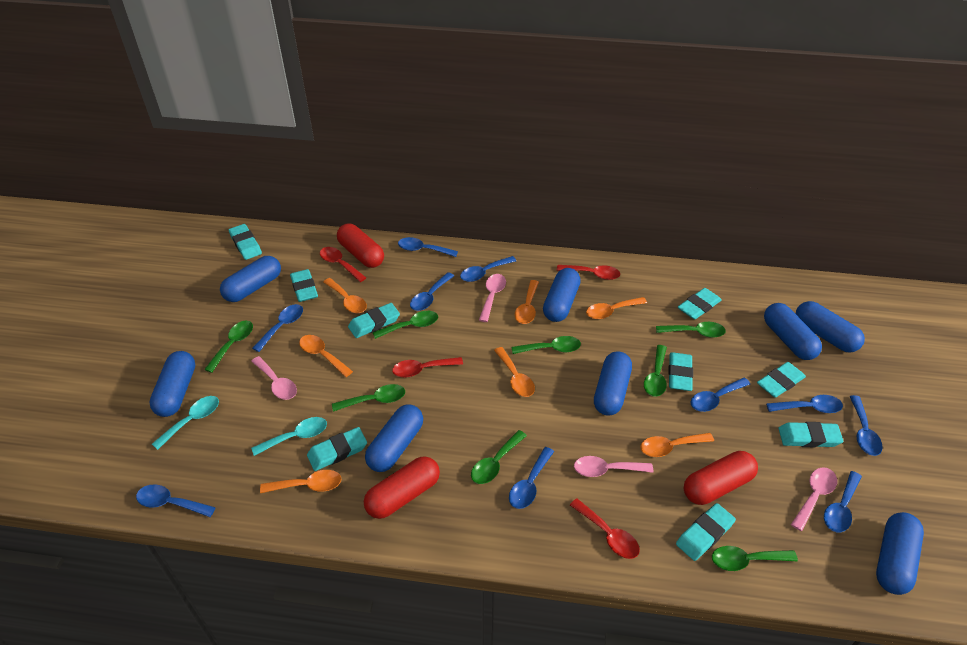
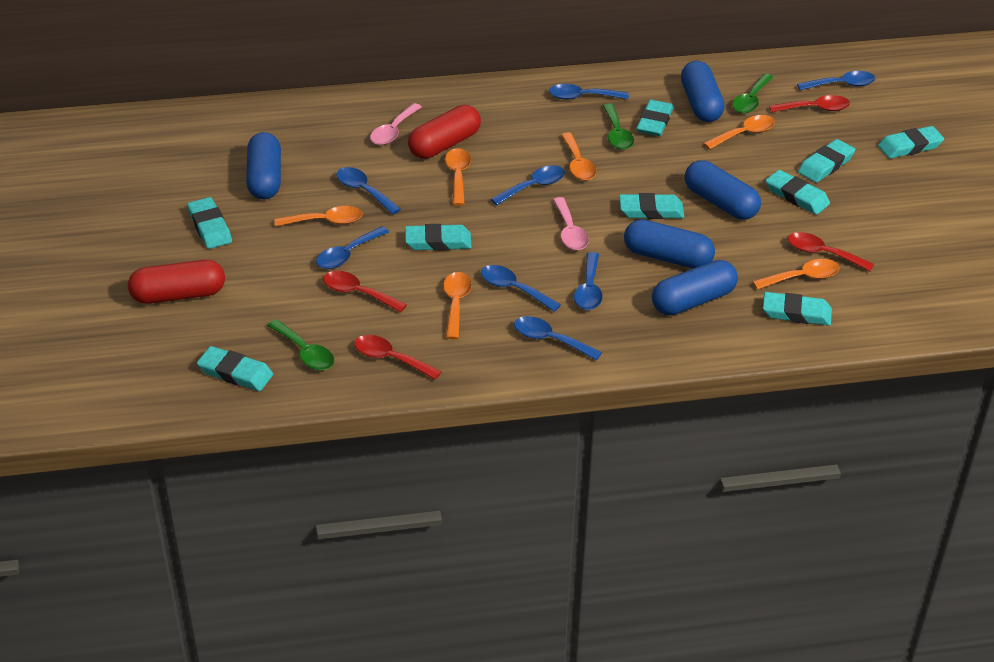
blue capsule: [149,351,195,417] [220,256,281,302] [365,405,423,472] [543,268,581,322] [594,351,632,416] [764,303,822,360] [796,301,865,353] [876,512,924,595] = 8 -> [246,132,281,199] [624,219,715,269] [652,260,738,315] [681,61,725,122] [685,160,761,220] = 5
blue spoon: [136,484,216,517] [252,304,303,352] [398,237,458,257] [410,272,454,311] [460,256,516,282] [509,447,554,509] [691,378,750,412] [766,395,843,413] [824,471,862,532] [850,395,883,456] = 10 -> [316,226,389,269] [336,167,401,214] [481,265,561,312] [491,165,565,205] [514,316,602,361] [549,84,629,100] [574,252,603,310] [797,71,875,90] = 8
green spoon: [204,321,253,373] [332,384,405,412] [372,311,438,339] [471,430,527,484] [511,336,581,354] [644,345,667,397] [656,322,726,338] [712,546,798,571] = 8 -> [267,319,334,370] [603,103,634,150] [732,74,773,114] = 3
orange spoon: [260,470,341,493] [299,335,353,377] [323,278,367,313] [494,347,535,397] [515,280,539,324] [586,297,647,319] [640,433,714,457] = 7 -> [275,206,363,227] [443,272,472,339] [445,148,471,206] [561,132,596,181] [703,115,775,150] [752,259,840,290] = 6
pink spoon: [251,356,297,400] [479,274,506,322] [574,456,653,477] [791,468,837,531] = 4 -> [370,103,422,145] [553,197,589,250] = 2
red capsule: [337,224,384,268] [364,456,440,519] [684,451,758,505] = 3 -> [128,260,225,304] [408,105,481,159] = 2
turquoise spoon: [152,396,219,450] [251,417,327,456] = 2 -> none = 0

